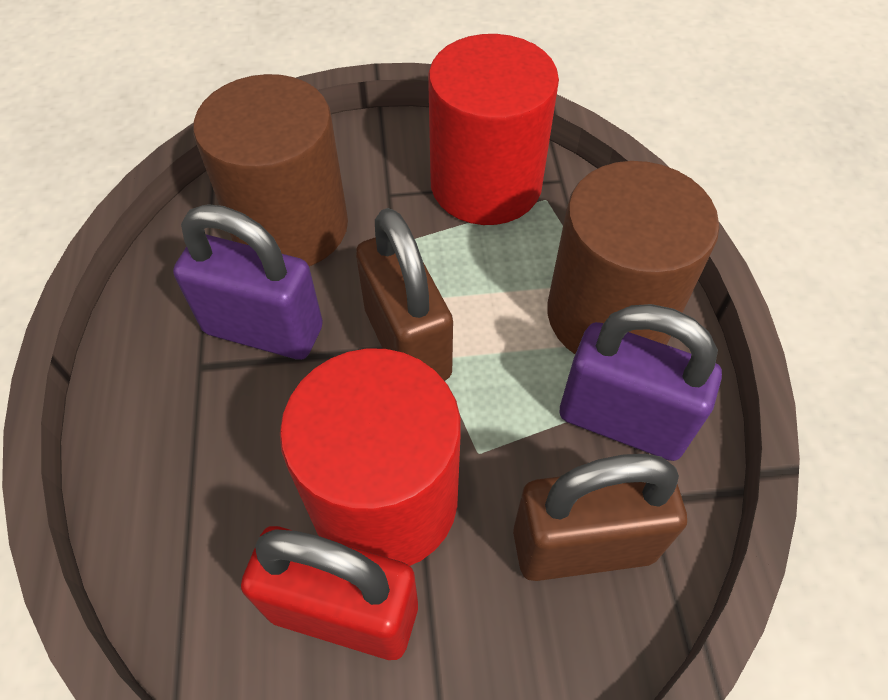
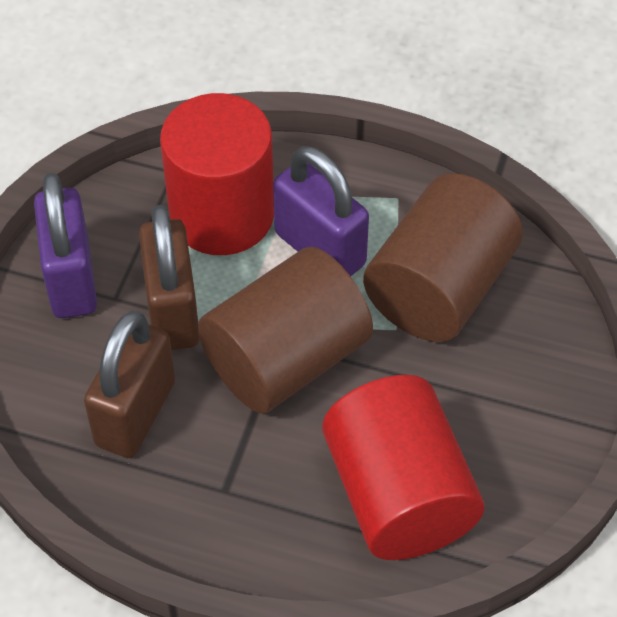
red padlock: [241,526,418,660] = 1 -> none = 0

